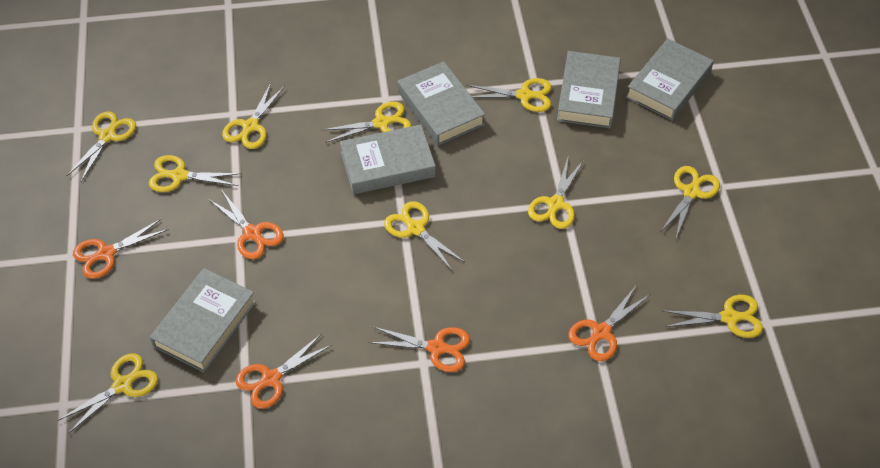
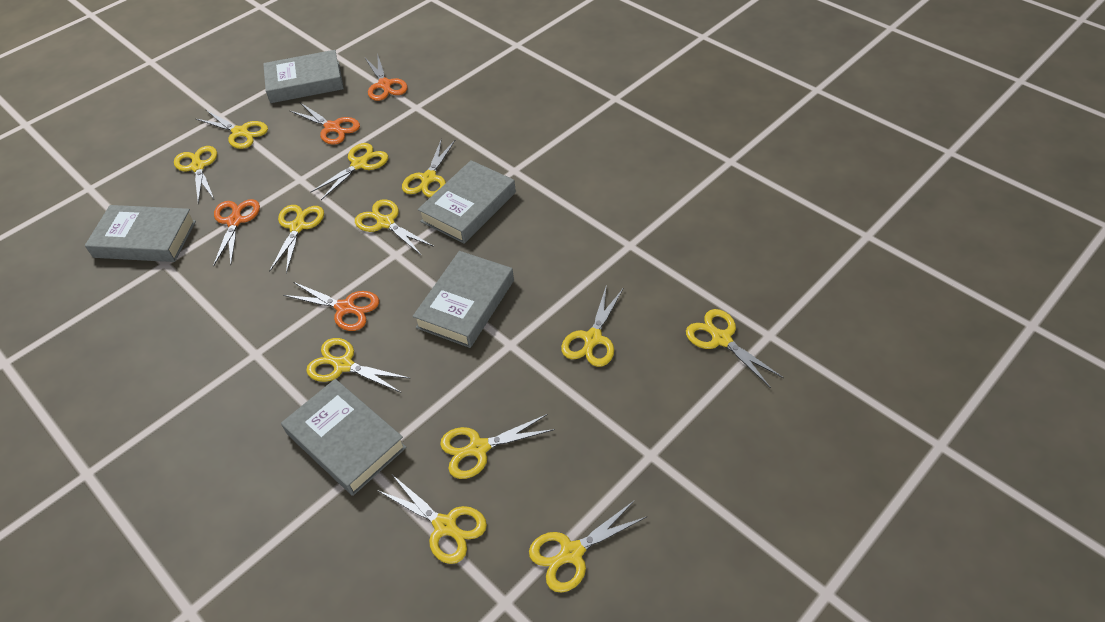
orange scissors: [73,218,169,279] [208,189,284,259] [236,333,332,409] [368,326,470,372] [568,286,649,361] = 5 -> [213,199,260,266] [284,282,379,331] [290,103,360,145] [365,53,408,101] = 4
yellow scissors: [57,353,158,434] [67,111,136,181] [149,155,242,192] [222,83,285,149] [322,102,411,143] [384,201,466,271] [466,78,551,112] [528,158,584,229] [661,166,720,238] [664,295,763,338] = 10 -> [174,146,217,203] [196,110,268,149] [270,205,324,274] [306,338,411,393] [310,143,388,200] [355,199,434,255] [377,475,487,564] [402,138,455,197] [440,414,555,479] [529,500,648,593] [561,284,623,367] [686,309,784,388] = 12

